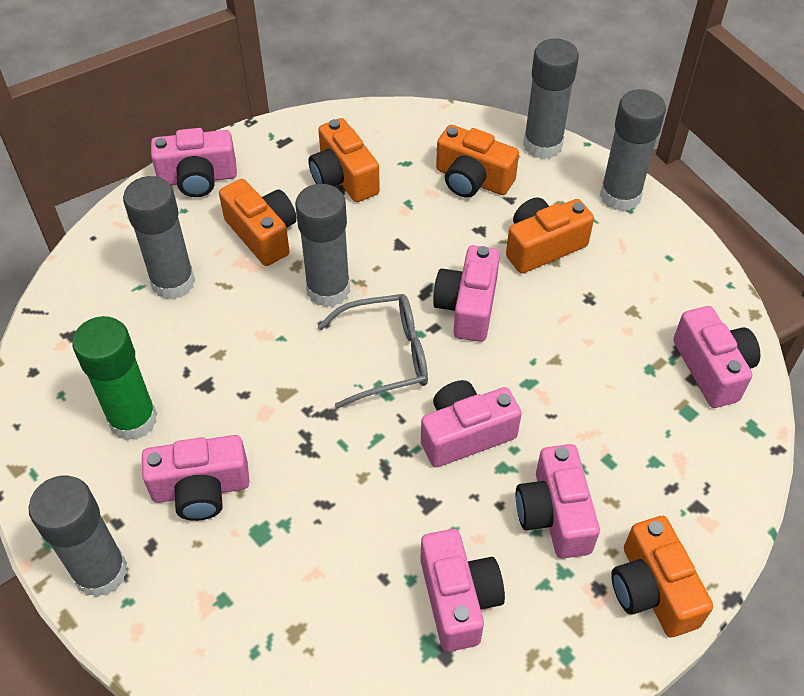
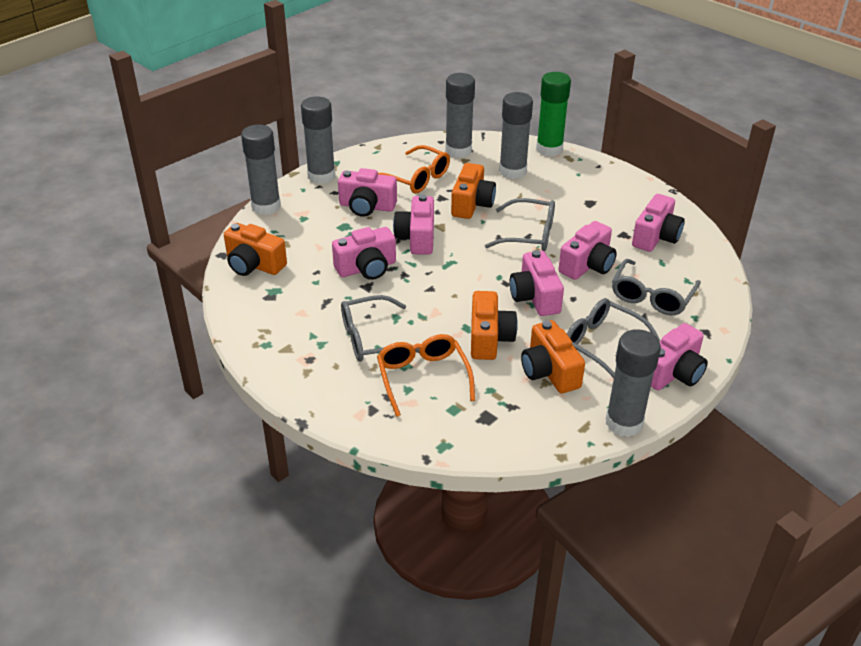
grey glasses: [318,294,428,409] = 1 -> [341,295,420,362] [485,198,555,251] [567,298,660,378] [612,259,701,315] = 4
orange camera: [219,179,297,266] [308,118,380,202] [436,125,519,198] [506,198,594,273] [611,516,713,637] = 5 -> [224,223,287,276] [451,163,496,219] [471,291,518,360] [521,320,585,393] = 4
orange glasses: none = 0 -> [377,334,475,417] [378,145,450,193] = 2

